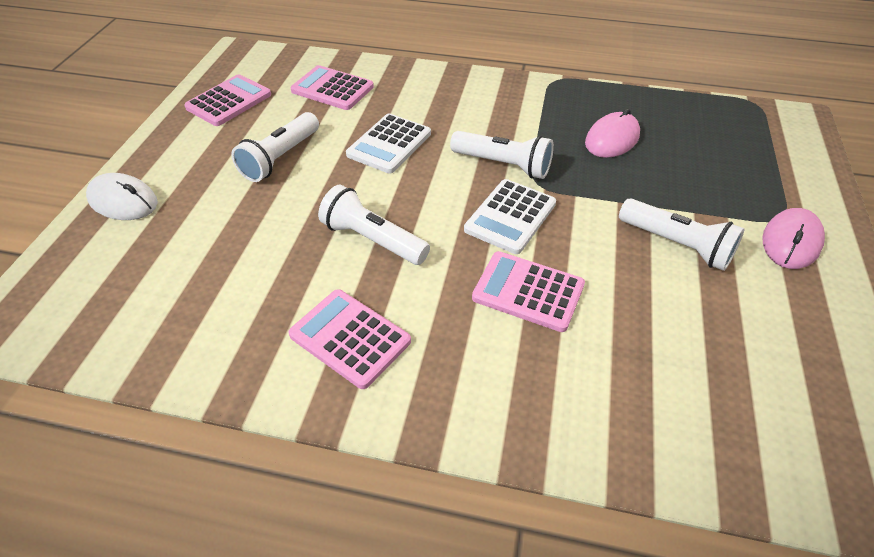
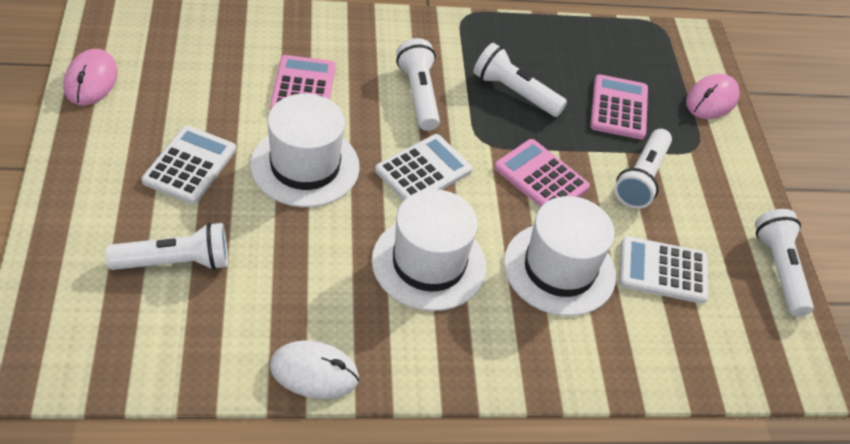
pink calculator: [184,74,271,126] [288,289,411,389] [290,65,374,110] [472,251,585,332] = 4 -> [270,55,336,110] [494,139,590,207] [590,75,648,139] = 3
white calculator: [346,114,431,173] [464,179,556,254] = 2 -> [142,125,236,204] [375,134,473,201] [619,236,708,304] = 3
white flashlight: [231,112,319,182] [318,185,430,265] [450,131,554,179] [619,198,745,271] = 4 -> [105,222,228,270] [396,38,440,131] [474,43,567,117] [614,129,672,209] [755,209,814,317] = 5
white hat: none = 0 -> [250,94,360,207] [372,189,486,311] [504,196,616,316] = 3

